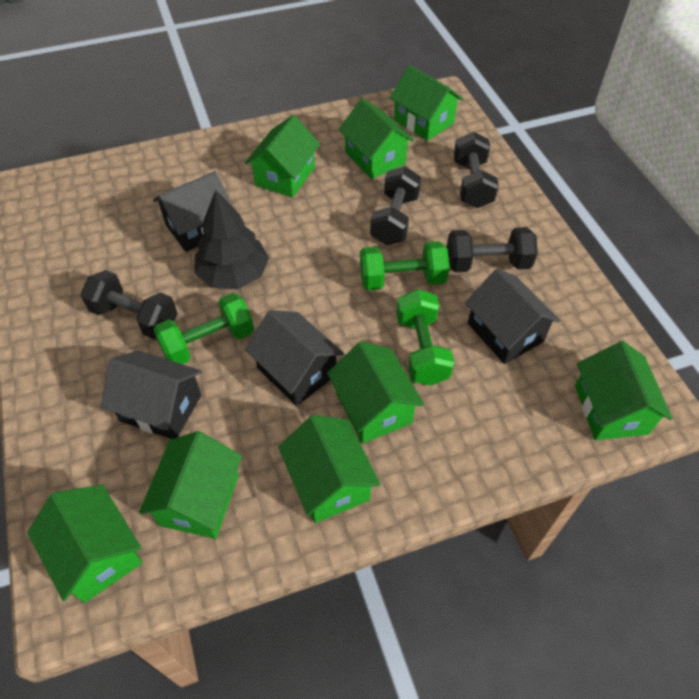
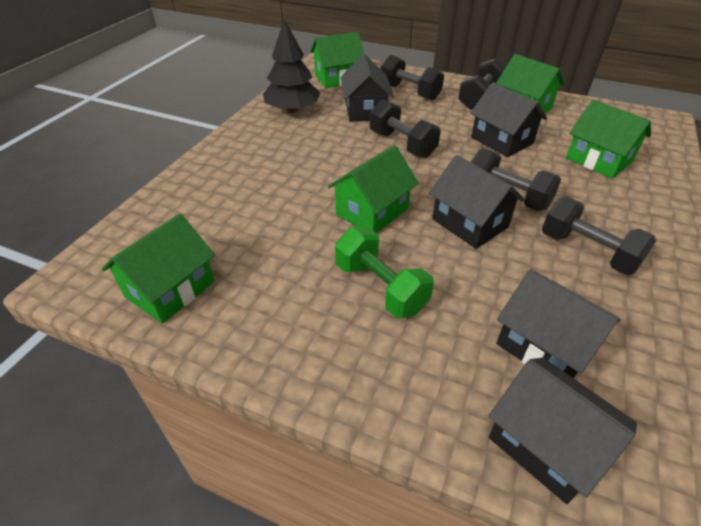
black dumbbell: [80,270,178,339] [370,166,421,245] [447,227,538,272] [454,132,499,208] = 4 -> [370,99,441,158] [380,55,444,101] [458,58,506,110] [471,148,561,211] [542,197,657,275] = 5
black house: [101,350,202,439] [153,171,233,252] [245,310,344,406] [465,269,561,364] = 4 -> [340,54,394,122] [429,155,524,249] [470,82,547,157] [488,358,637,504] [496,269,620,378] = 5
green dumbbell: [153,293,254,364] [360,241,450,290] [396,289,454,386] = 3 -> [335,227,434,318] = 1
green house: [27,485,142,603] [139,431,242,539] [245,115,320,198] [278,415,381,523] [327,341,424,443] [339,98,414,179] [390,65,463,141] [575,341,673,440] = 8 -> [102,214,215,323] [310,32,364,88] [328,145,419,233] [496,54,564,113] [566,100,651,178] = 5

